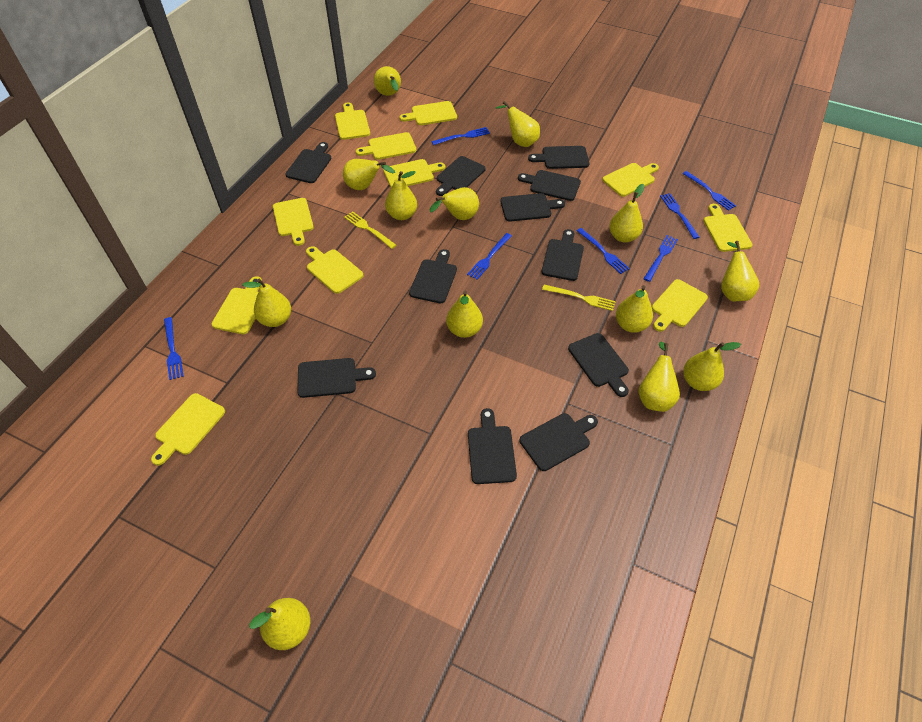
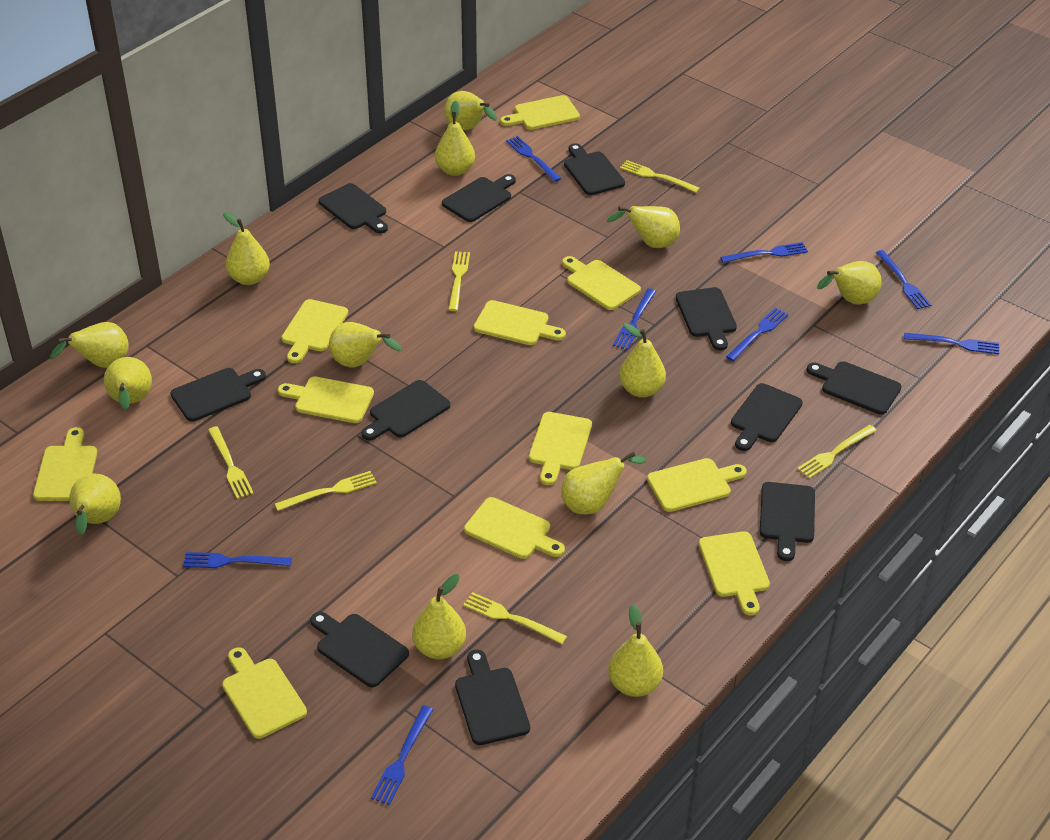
blue fork: [164,317,184,380] [431,127,490,145] [467,233,512,280] [577,228,630,274] [643,235,678,282] [660,193,699,239] [682,171,736,211] = 7 -> [183,552,292,568] [371,705,433,805] [506,136,561,182] [613,288,656,350] [720,242,808,263] [726,308,788,361] [876,250,931,309] [904,333,999,354] = 8
yellow fork: [344,211,396,249] [542,285,616,311] = 2 -> [208,426,254,499] [275,471,377,511] [448,251,470,311] [463,592,567,644] [620,160,700,193] [797,425,877,479] = 6

